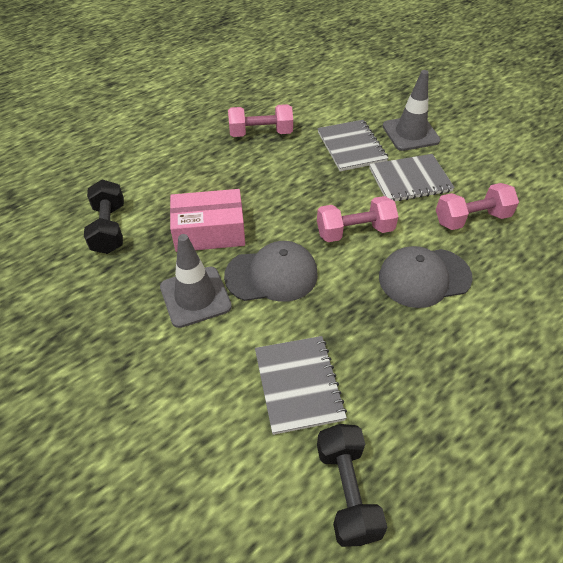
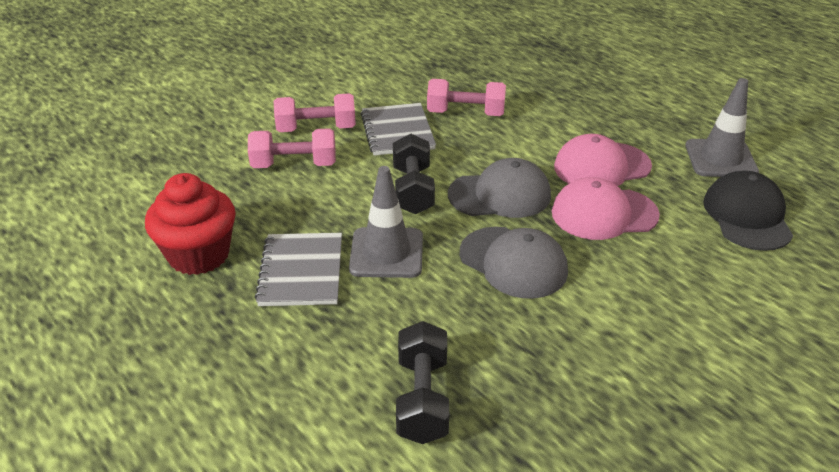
black cap: none = 0 -> [703,171,793,251] = 1
grey notebook: [255,336,347,435] [318,120,389,171] [369,154,455,201] = 3 -> [255,233,342,306] [361,103,436,156] = 2
pink box: [170,189,245,252] = 1 -> none = 0
pink cap: none = 0 -> [552,177,660,240] [554,134,652,186] = 2
red cupcake: none = 0 -> [145,173,236,275] = 1

